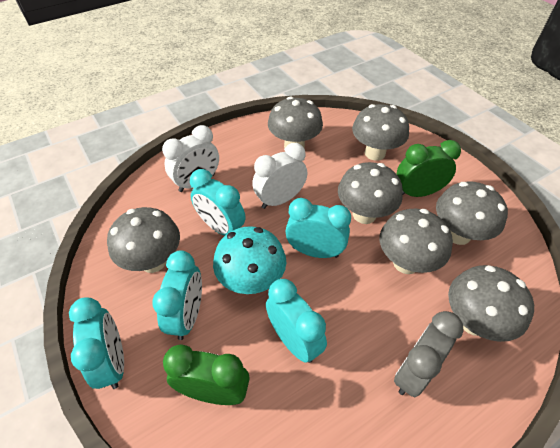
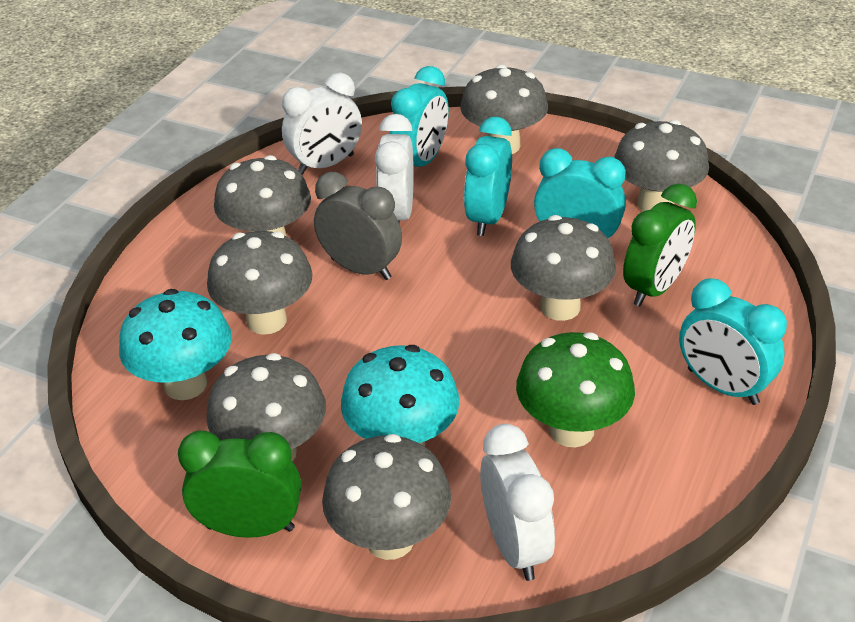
green mushroom: none = 0 -> [516,332,635,447] = 1
turquoise clock: [69,298,124,389] [152,250,202,340] [190,169,246,236] [266,279,327,363] [285,198,351,258] = 5 -> [390,66,449,167] [464,117,512,236] [534,148,626,246] [679,278,787,405] = 4
turquoise mushroom: [213,226,286,294] = 1 -> [119,289,232,400] [341,345,460,447] = 2
white clock: [162,125,219,192] [252,143,307,209] = 2 -> [282,72,362,175] [375,114,414,223] [480,424,555,581] = 3

